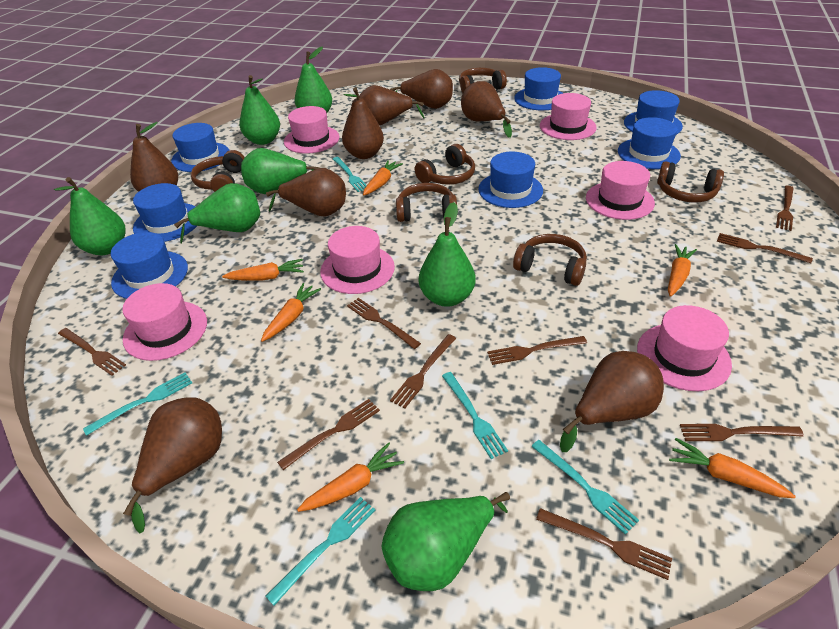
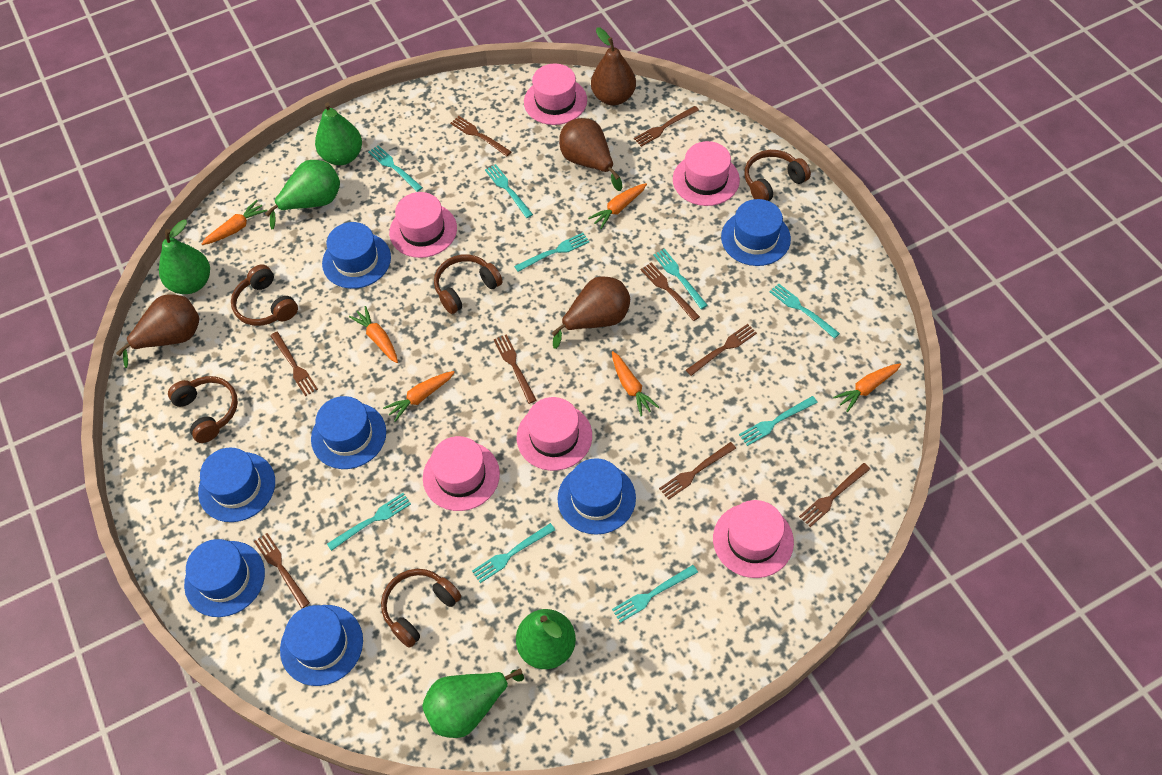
brown headphones: [191,150,245,192] [396,183,457,222] [414,144,475,185] [459,68,507,93] [513,234,587,286] [657,161,724,203] = 6 -> [168,376,238,443] [231,264,298,326] [381,569,461,648] [434,254,503,314] [744,150,811,201] = 5
brown pear: [123,397,222,533] [130,122,178,192] [266,168,346,217] [342,87,384,159] [359,85,424,126] [390,69,453,109] [461,81,512,138] [560,351,664,452] = 8 -> [116,295,200,368] [552,277,630,349] [559,118,622,191] [591,27,636,105] = 4
green pear: [54,177,125,255] [174,183,260,244] [239,75,280,145] [241,148,320,194] [295,46,332,113] [382,492,510,591] [419,202,475,307] = 7 -> [159,219,210,294] [265,160,340,229] [315,102,362,165] [422,668,524,738] [516,609,576,669] = 5
turquoise fork: [83,372,192,436] [265,497,375,606] [333,157,367,192] [442,372,508,459] [531,440,639,535] = 5 -> [327,493,411,551] [368,145,423,192] [472,523,555,583] [485,164,533,218] [514,233,589,272] [612,565,698,623] [653,249,708,309] [739,396,818,446] [769,283,840,339] = 9

